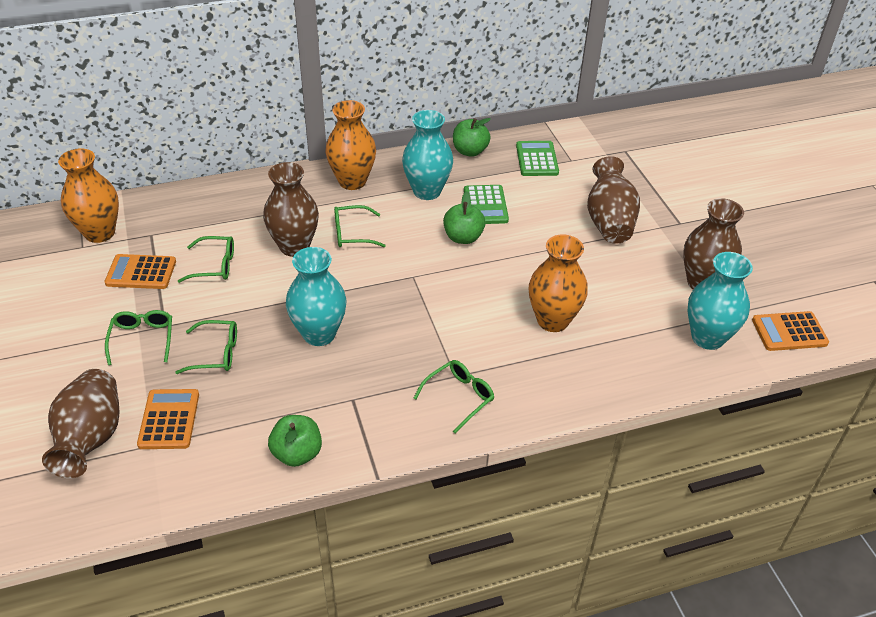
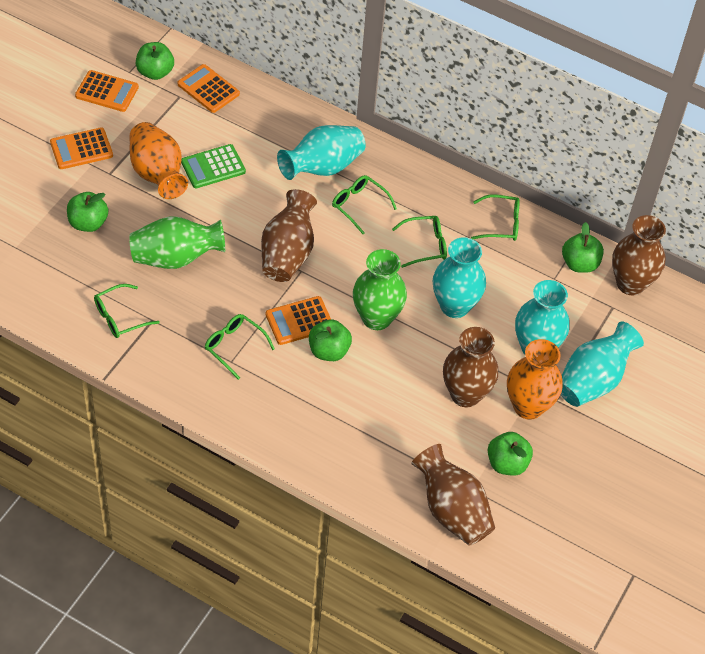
green apple: [268,415,322,467] [443,191,486,244] [453,118,491,157] = 3 -> [67,192,108,232] [136,42,174,80] [309,319,352,361] [488,432,533,476] [562,222,604,273] = 5
green calculator: [464,185,509,224] [516,141,559,176] = 2 -> [181,144,246,188] = 1
green vase: none = 0 -> [129,216,225,269] [353,249,407,330] = 2
orange calculator: [105,254,176,289] [137,389,199,449] [752,311,829,351] = 3 -> [50,127,113,169] [75,70,139,112] [178,64,240,113] [266,296,331,345] = 4
orange vase: [58,148,119,243] [326,100,376,190] [529,234,588,332] = 3 -> [129,122,188,199] [507,339,563,420] = 2
turquoise vase: [286,247,347,346] [402,110,453,200] [688,252,753,350] = 3 -> [277,125,366,180] [433,237,486,318] [515,280,569,355] [561,322,644,407] = 4

